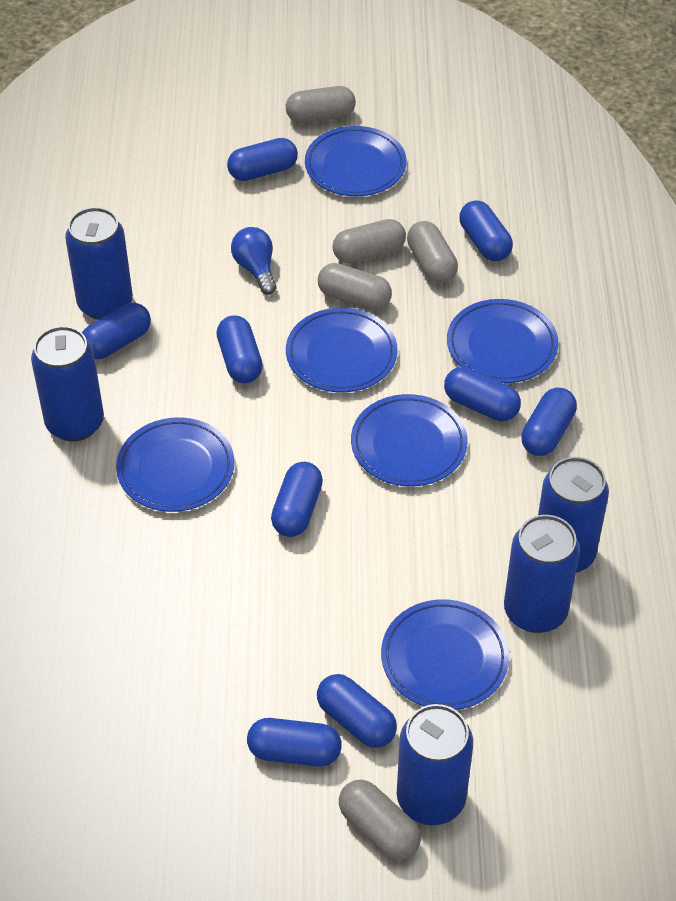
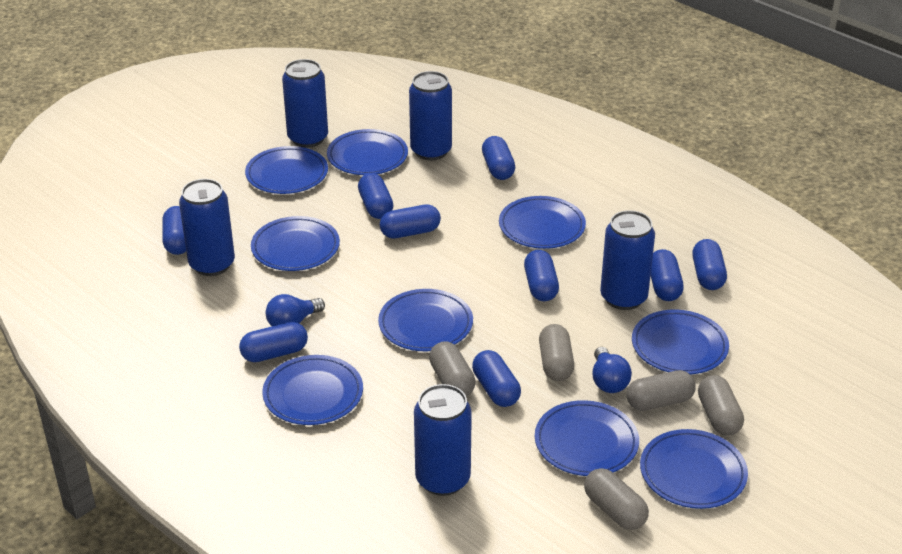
blue light bulb: [231,227,276,295] = 1 -> [266,294,325,326] [592,347,632,393] = 2
blue plate: [116,417,234,512] [286,308,398,392] [305,126,406,196] [351,394,468,486] [381,599,509,710] [447,299,558,383] = 6 -> [245,146,328,194] [251,216,340,271] [262,355,363,425] [327,129,408,175] [378,289,473,351] [499,196,586,249] [535,400,639,476] [632,309,729,374] [640,429,748,509] = 9

